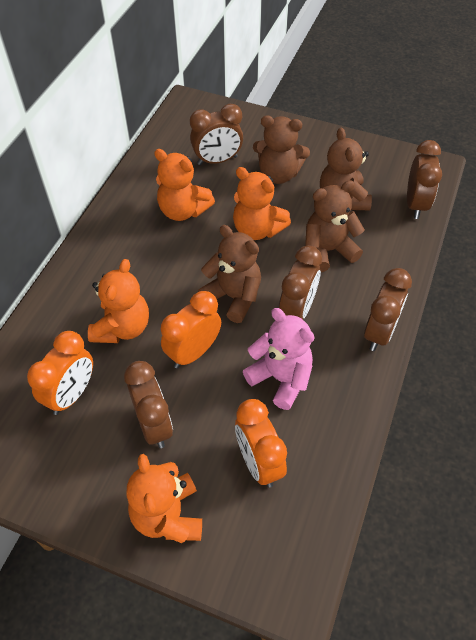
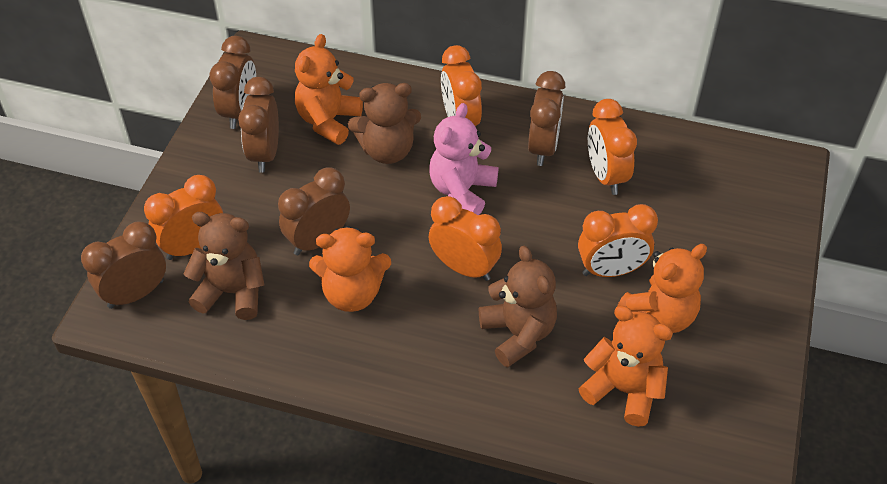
brown teddy bear: [198,225,261,323] [253,115,310,184] [305,180,365,272] [320,127,372,210] = 4 -> [183,212,264,320] [348,83,421,164] [479,245,557,367] = 3
orange clock: [27,331,93,415] [161,291,221,368] [235,399,287,488] = 3 -> [144,175,223,260] [429,196,502,281] [441,45,482,126] [578,204,658,277] [588,99,637,195] = 5

